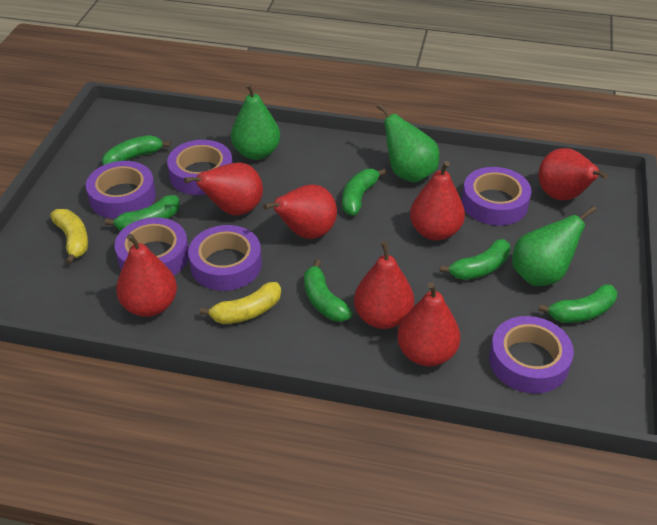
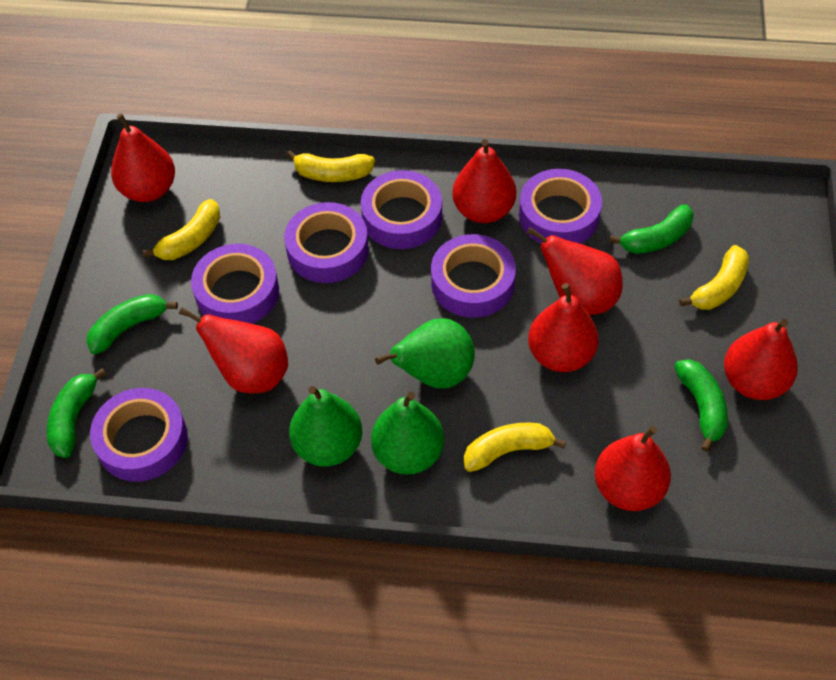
green banana: [102,135,171,165] [105,195,180,231] [304,259,353,322] [342,168,387,216] [440,239,510,280] [538,284,617,323] = 6 -> [47,368,106,458] [86,294,178,354] [609,204,693,254] [674,359,728,452] = 4
yellow banana: [50,209,88,264] [200,282,281,324] = 2 -> [143,199,220,260] [286,150,375,182] [464,423,566,472] [679,245,749,310] = 4

